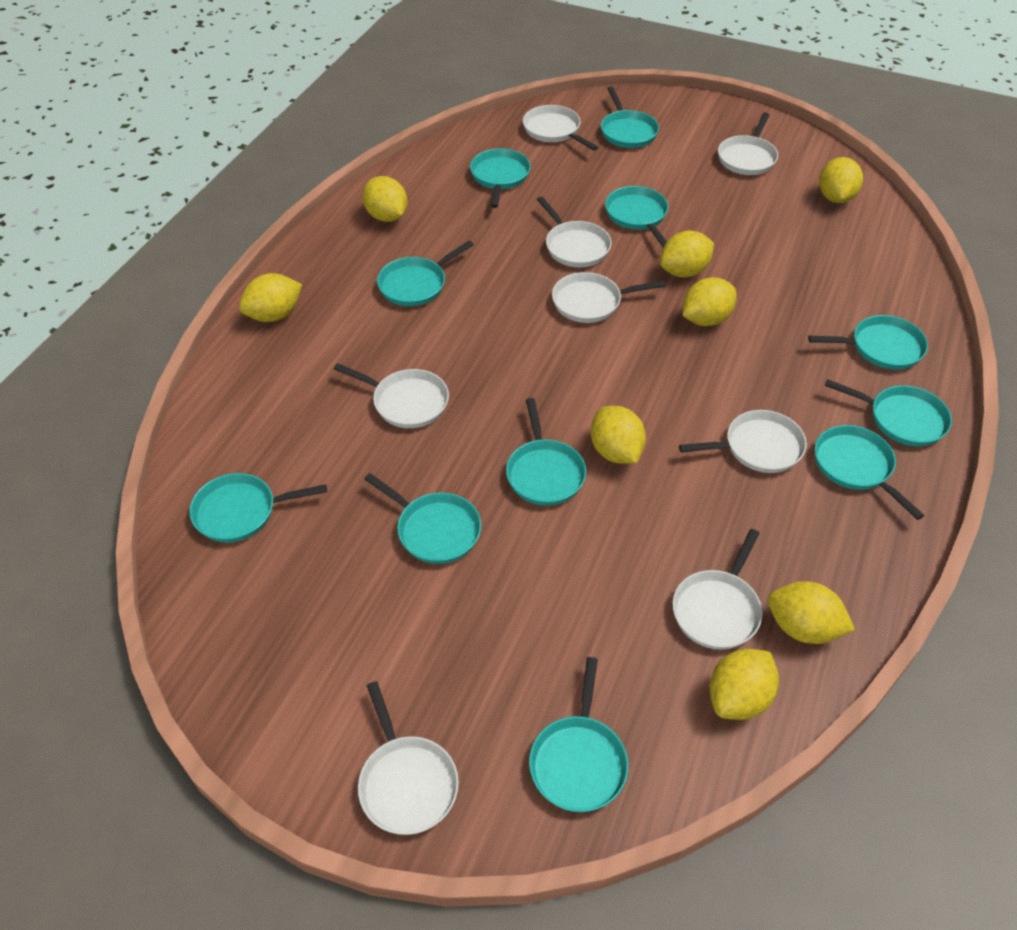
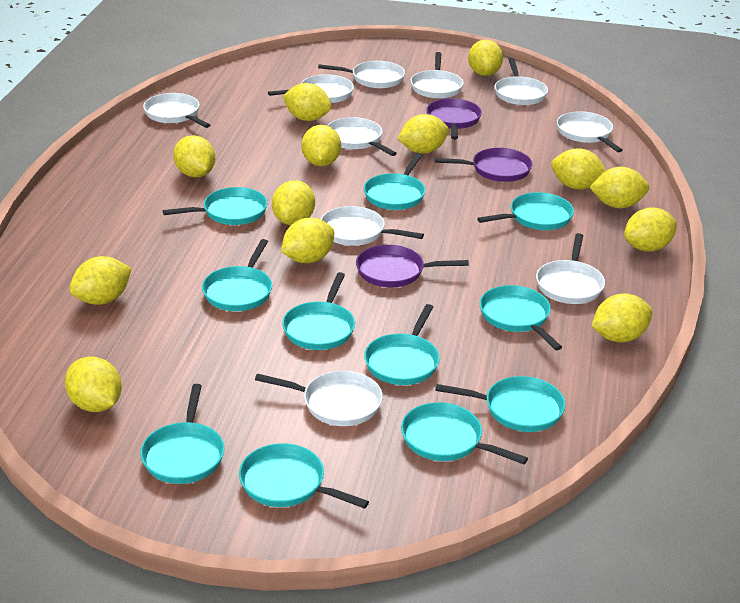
purple pan: none = 0 -> [356,245,469,287] [426,98,482,140] [434,148,533,182] = 3
white pan: [334,363,449,428] [358,681,459,835] [523,105,598,151] [537,196,612,267] [552,272,665,323] [673,529,763,650] [679,410,807,473] [718,112,778,175] = 8 -> [143,93,211,128] [255,371,383,426] [268,74,354,103] [318,61,405,89] [321,206,424,246] [327,117,397,156] [410,52,464,99] [495,58,548,105] [536,233,605,304] [557,111,623,152] = 10
yellow lemon: [239,273,302,322] [362,176,408,222] [591,406,646,464] [660,231,714,277] [683,277,737,326] [710,649,779,720] [768,581,855,644] [819,157,863,203] = 8 -> [65,357,122,412] [69,256,132,305] [173,135,215,177] [272,180,315,225] [281,218,334,263] [282,83,332,121] [302,125,341,166] [397,114,449,153] [468,40,503,76] [551,148,606,189] [589,167,649,208] [592,293,652,342] [624,207,677,252] = 13

